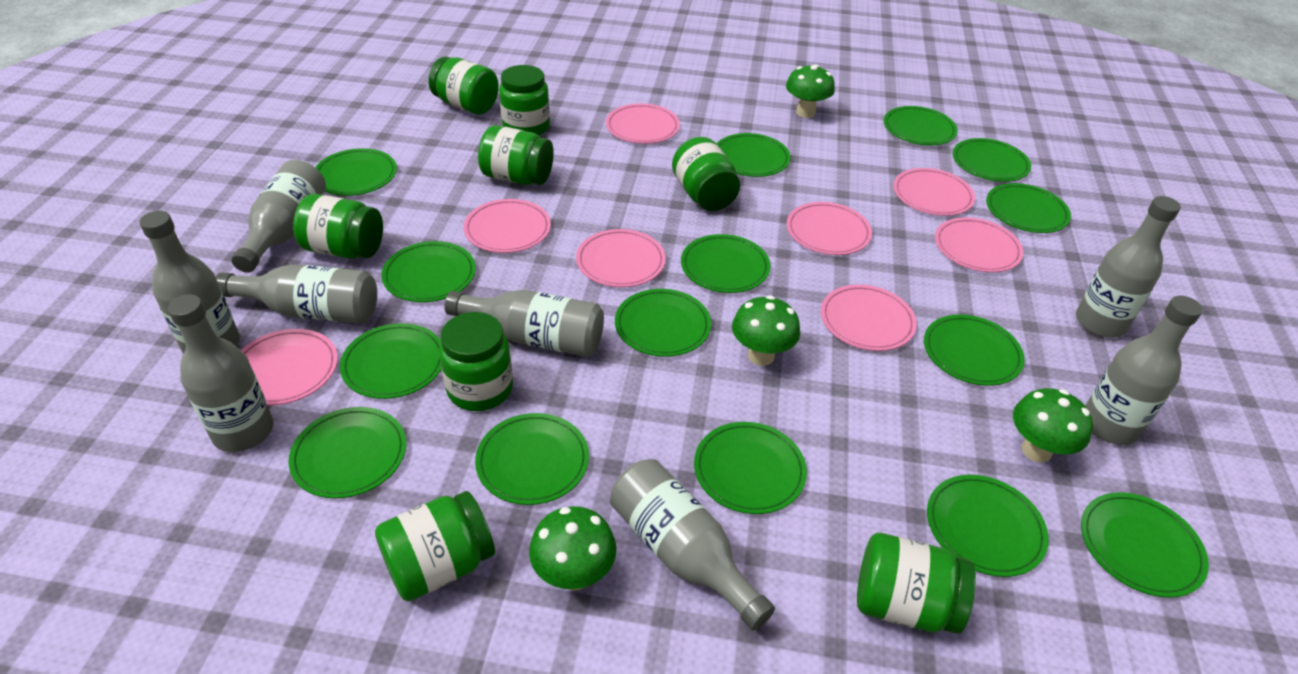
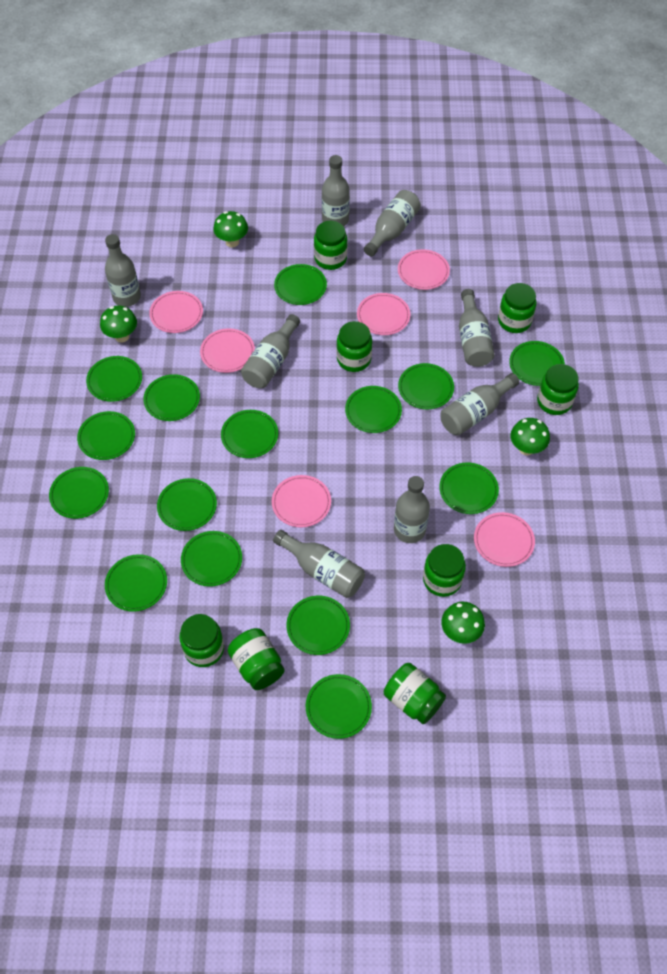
pink plate: [241,329,338,405] [464,199,551,253] [576,229,666,287] [606,103,680,144] [787,202,872,255] [821,285,917,351] [893,168,975,216] [935,217,1023,272] = 8 -> [149,291,203,333] [200,328,255,373] [272,475,331,527] [357,293,411,335] [398,249,450,290] [474,512,535,567] = 6

